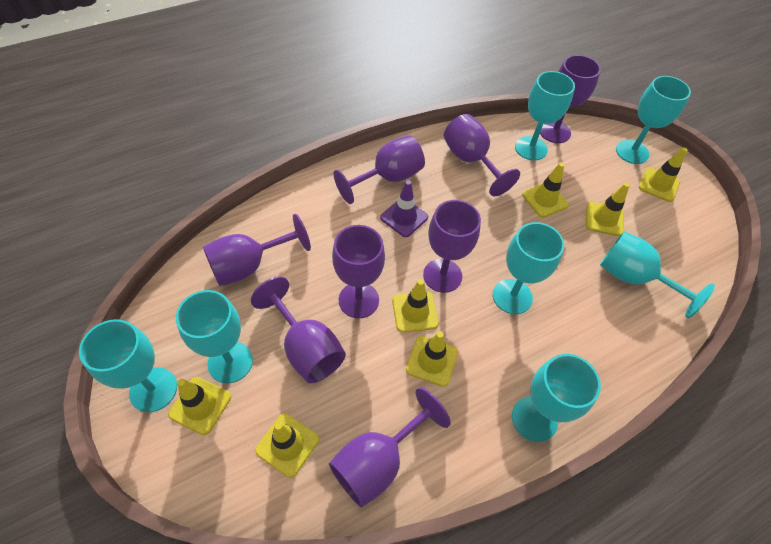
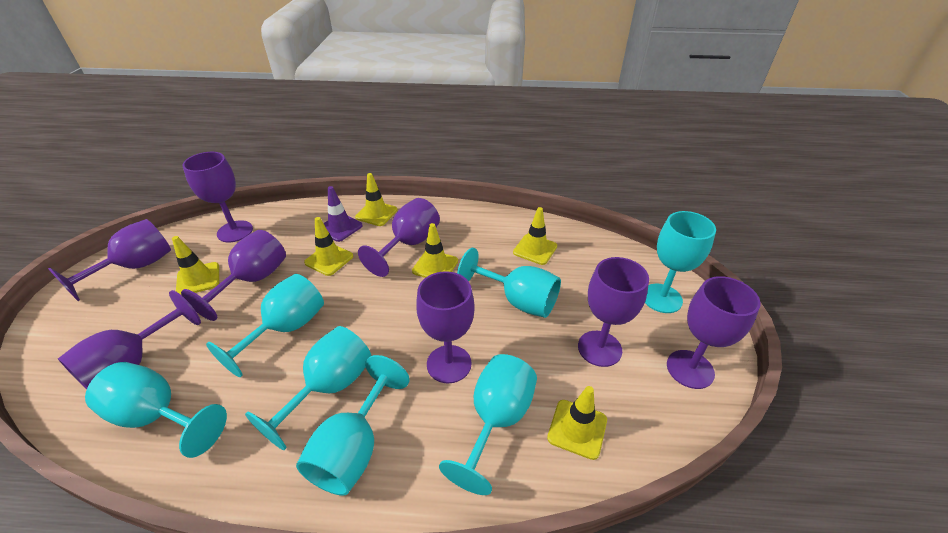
yellow traffic cone: [168,377,231,435] [255,413,319,478] [392,279,439,333] [406,331,458,387] [522,163,569,217] [586,183,630,236] [639,147,687,202] = 7 -> [172,236,219,295] [304,217,353,276] [355,173,397,226] [412,223,458,278] [513,207,557,265] [547,386,607,460] = 6

